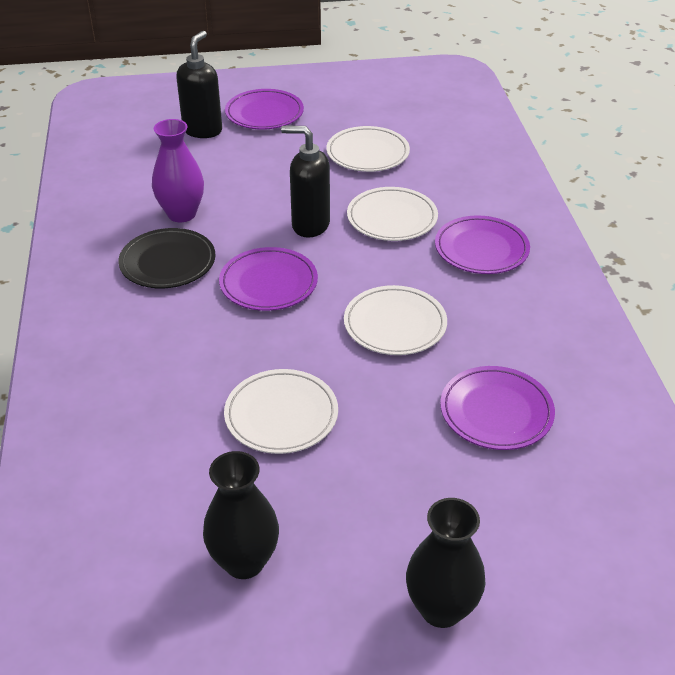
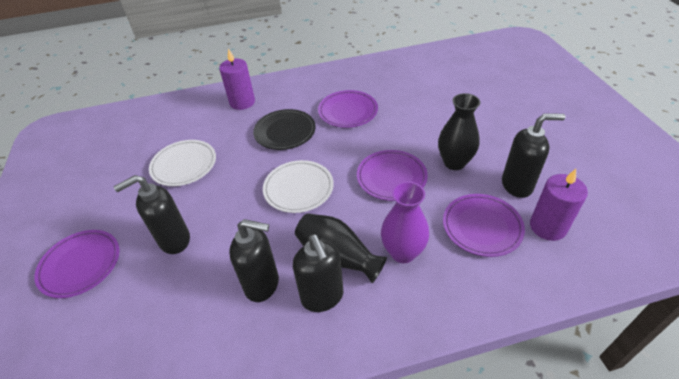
black soap dispenser: [176,31,222,138] [281,126,330,238] = 2 -> [113,175,190,254] [229,219,279,302] [293,234,343,312] [502,113,565,198] = 4
purple candle: none = 0 -> [219,48,255,110] [530,169,588,241] = 2
white plate: [224,369,338,454] [326,126,410,172] [344,285,447,355] [347,187,438,241] = 4 -> [149,140,216,186] [263,160,334,213] = 2

